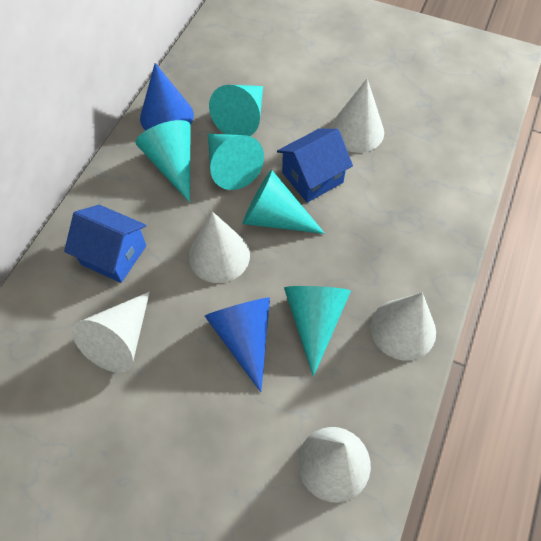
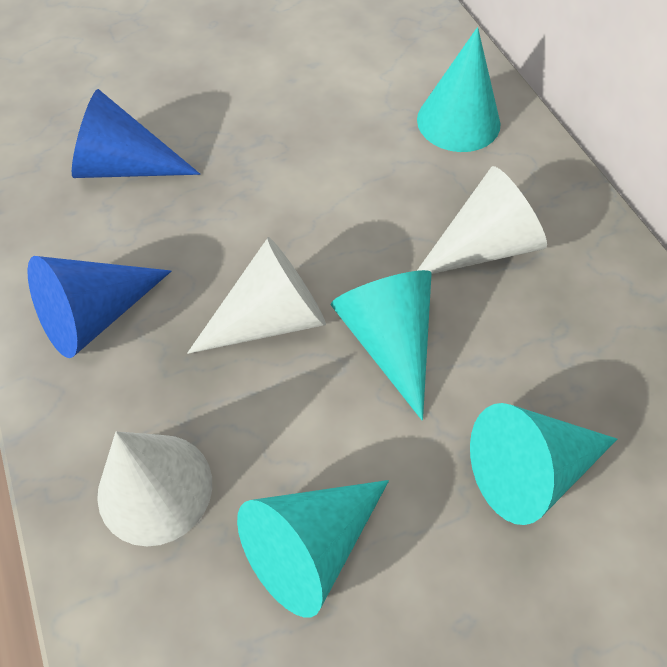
blue house: [64,205,146,283] [277,128,353,203] = 2 -> none = 0
turquoise cone: [135,120,190,203] [208,134,264,190] [209,85,263,136] [243,170,325,234] [284,286,351,377] = 5 -> [237,480,389,617] [330,270,432,420] [417,27,501,152] [470,403,617,525] = 4
white cone: [72,292,150,373] [189,212,250,283] [298,427,371,503] [330,79,384,153] [370,292,436,360] = 5 -> [97,431,212,546] [187,237,326,354] [417,166,547,274] = 3

